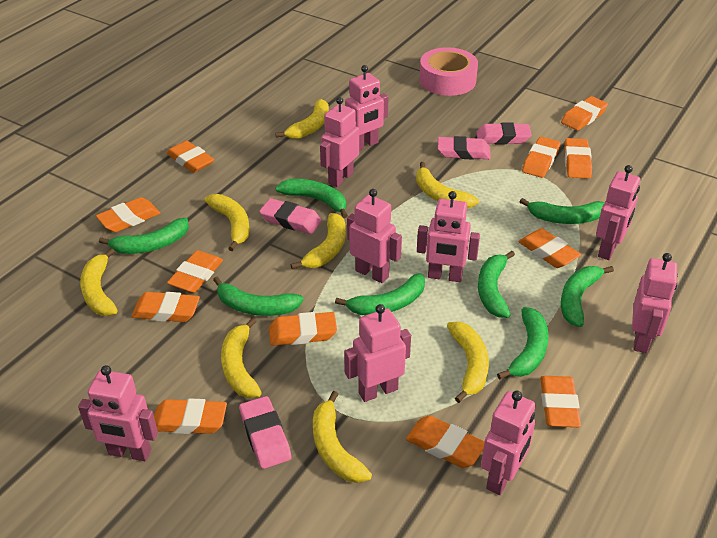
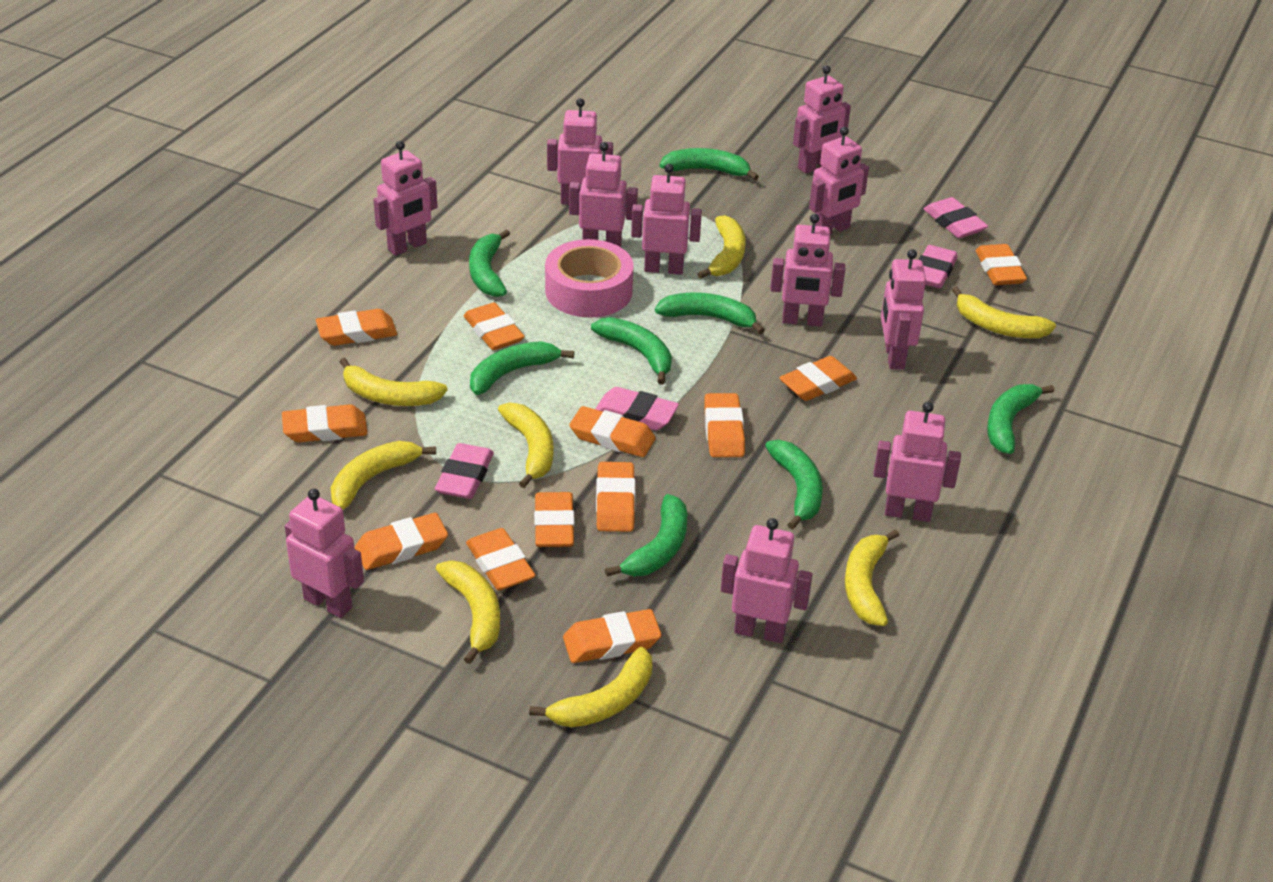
pink robot: [78,365,158,461] [320,97,359,187] [344,304,411,402] [345,65,389,150] [347,189,402,283] [417,191,480,282] [481,391,536,495] [596,165,640,260] [632,253,678,353] = 9 -> [285,489,364,618] [373,141,438,256] [547,98,613,205] [569,142,638,247] [631,164,702,275] [721,518,813,643] [770,214,845,326] [793,65,851,174] [809,127,869,235] [873,402,961,522] [881,249,926,370] = 11

